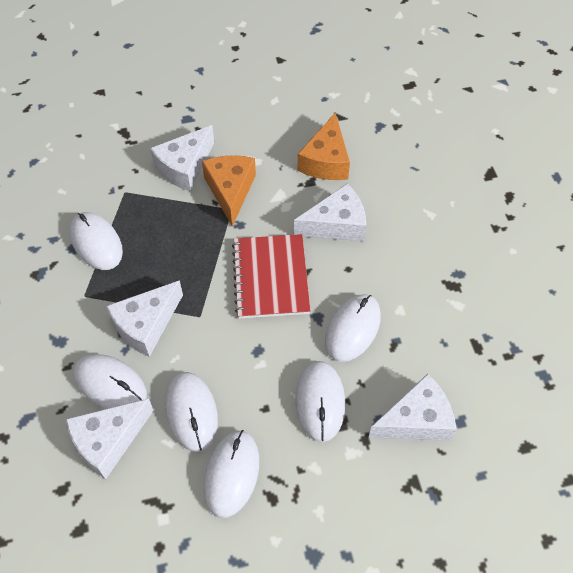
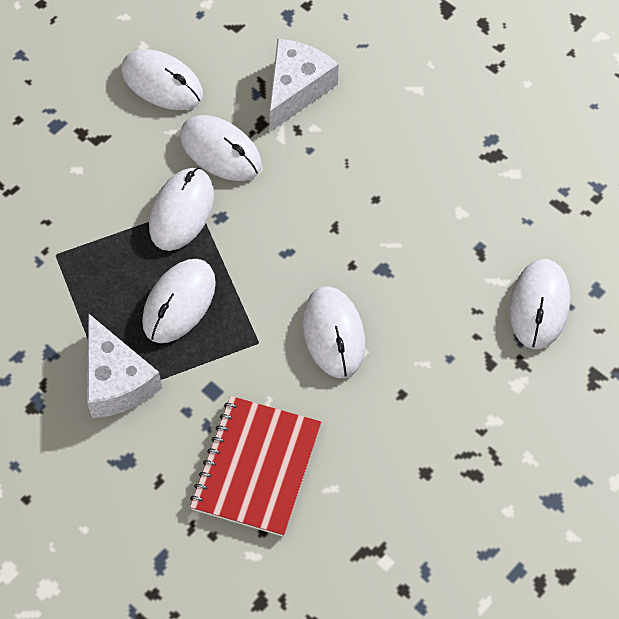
orange cheese: [202,155,256,226] [298,112,350,180] = 2 -> none = 0
white cheese: [66,399,154,479] [106,280,183,357] [150,125,214,191] [294,184,366,241] [368,373,457,441] = 5 -> [87,313,162,418] [269,39,339,131] = 2

